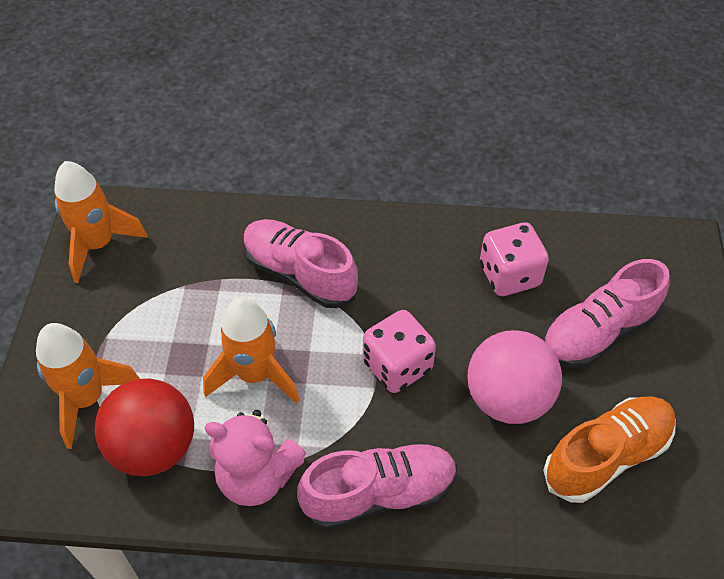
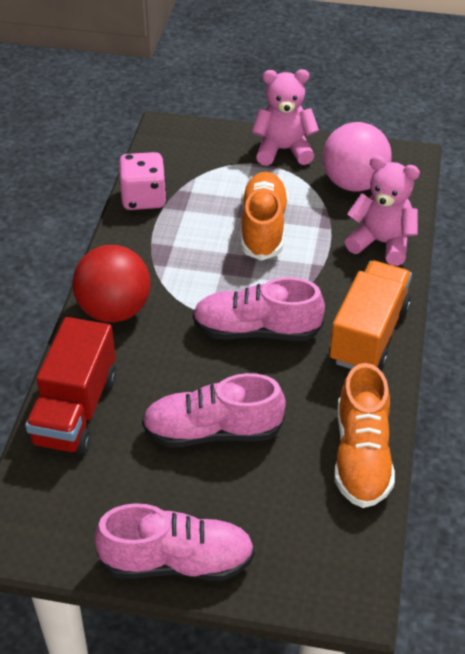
orange rocket: [36,323,140,449] [54,161,148,283] [203,297,299,403] = 3 -> none = 0
orange shoe: [543,396,676,503] = 1 -> [241,172,288,261] [335,363,395,508] = 2
orange truck: none = 0 -> [329,261,412,370] = 1
pink dice: [363,310,436,393] [480,222,549,296] = 2 -> [119,152,167,210] = 1
pink teddy bear: [205,410,306,506] = 1 -> [252,69,319,166] [345,156,420,266] = 2
red truck: none = 0 -> [25,317,117,455] = 1

